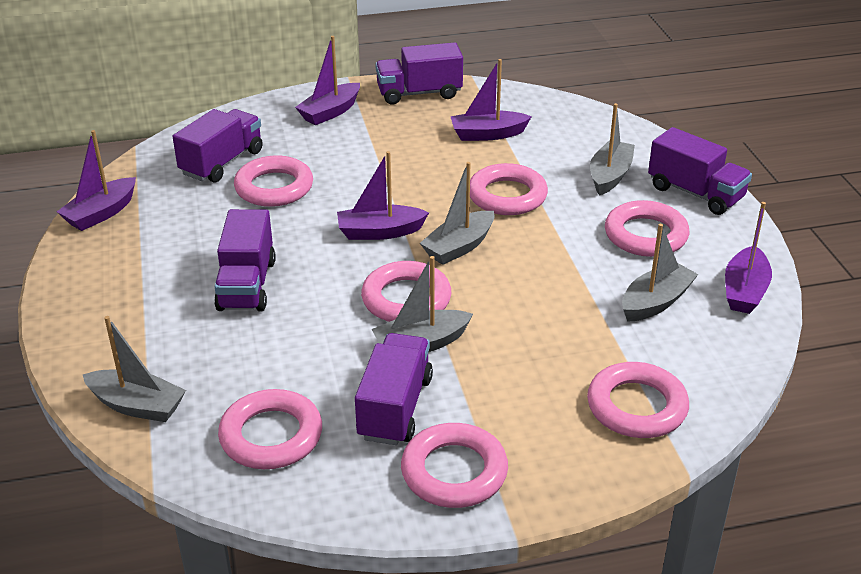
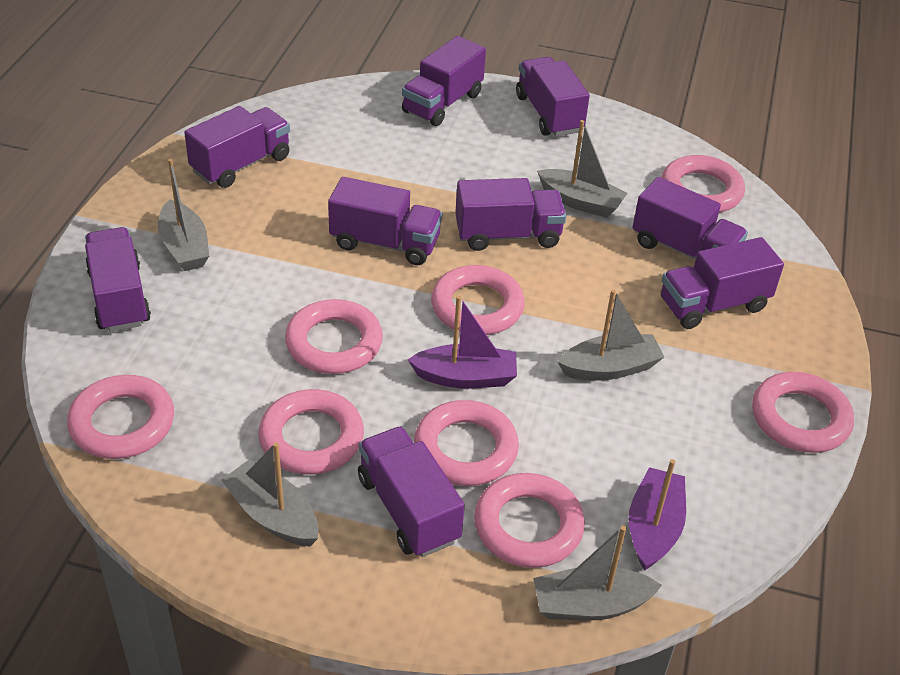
pink ring: [218,389,322,469] [234,155,313,207] [361,261,451,322] [401,423,508,508] [470,163,548,215] [587,362,689,438] [605,200,690,257] = 7 -> [67,375,174,459] [258,389,364,474] [285,299,383,374] [414,400,519,486] [431,265,525,335] [474,473,585,568] [662,155,745,213] [752,372,854,453] = 8
purple boat: [57,130,136,231] [295,36,360,125] [337,151,429,240] [450,59,532,141] [725,202,772,314] = 5 -> [408,296,517,388] [629,459,686,571] = 2
purple truck: [173,109,263,182] [214,209,276,311] [355,333,433,445] [375,42,463,105] [648,127,752,215] = 5 -> [85,227,151,332] [184,106,290,188] [328,177,442,265] [358,426,465,557] [402,36,486,126] [455,178,566,251] [516,57,590,136] [632,177,748,260] [661,237,784,329] = 9

